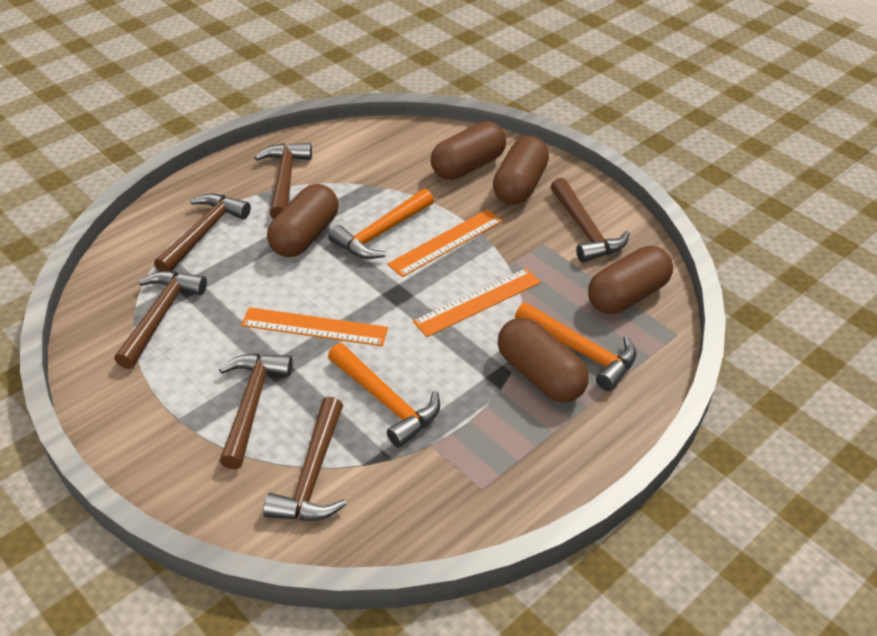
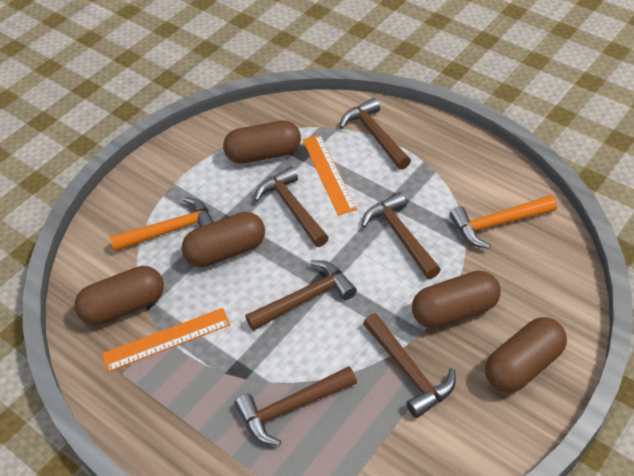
orange hammer: [328,189,434,259] [328,343,440,448] [515,302,637,391] = 3 -> [110,197,214,252] [449,195,557,249] = 2
orange ruler: [241,307,388,346] [387,209,502,277] [413,268,541,337] = 3 -> [102,308,230,372] [303,135,357,215] = 2

